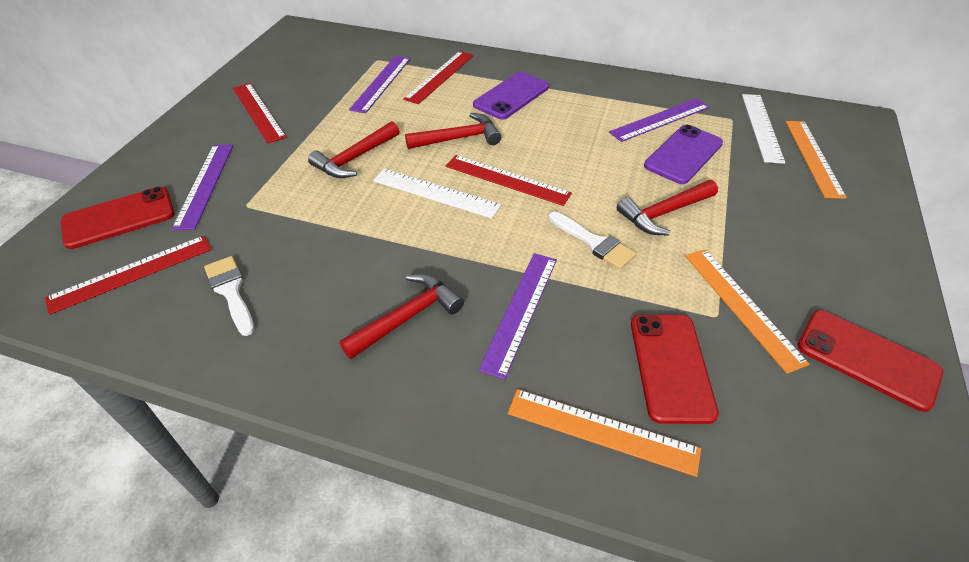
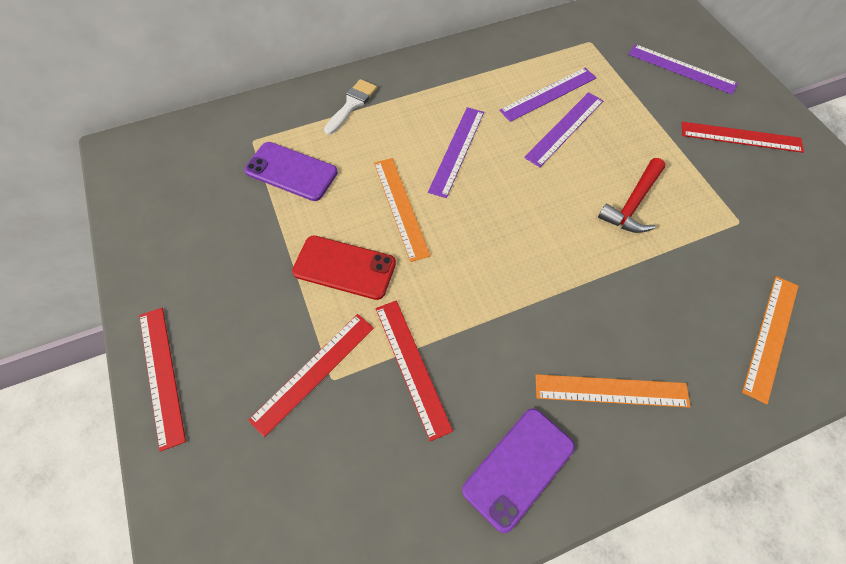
red hammer: [308,121,400,178] [339,273,464,359] [405,113,501,149] [617,180,718,236] = 4 -> [598,158,665,233] = 1
red phone: [61,187,175,249] [631,315,719,424] [797,310,943,412] = 3 -> [292,236,396,300] = 1
white brush: [204,256,254,336] [548,211,636,270] = 2 -> [324,79,377,135] = 1
white ruler: [373,169,501,219] [742,94,785,164] = 2 -> none = 0

